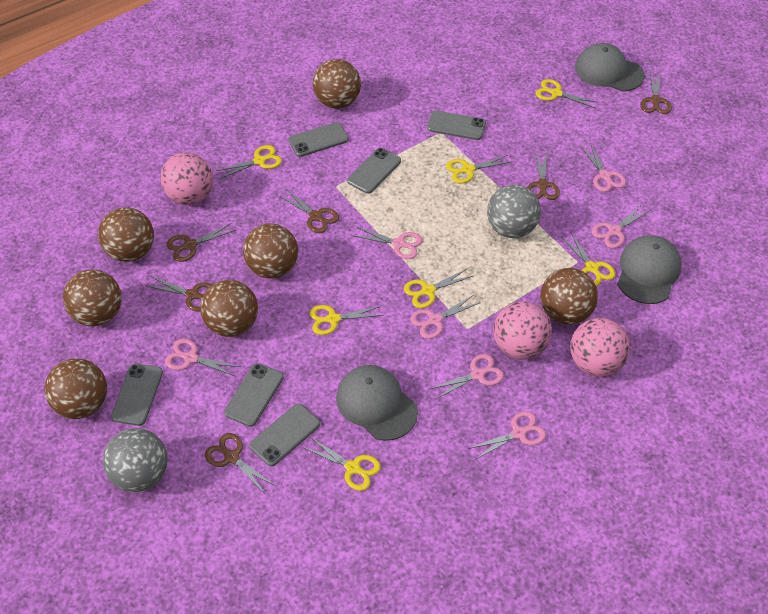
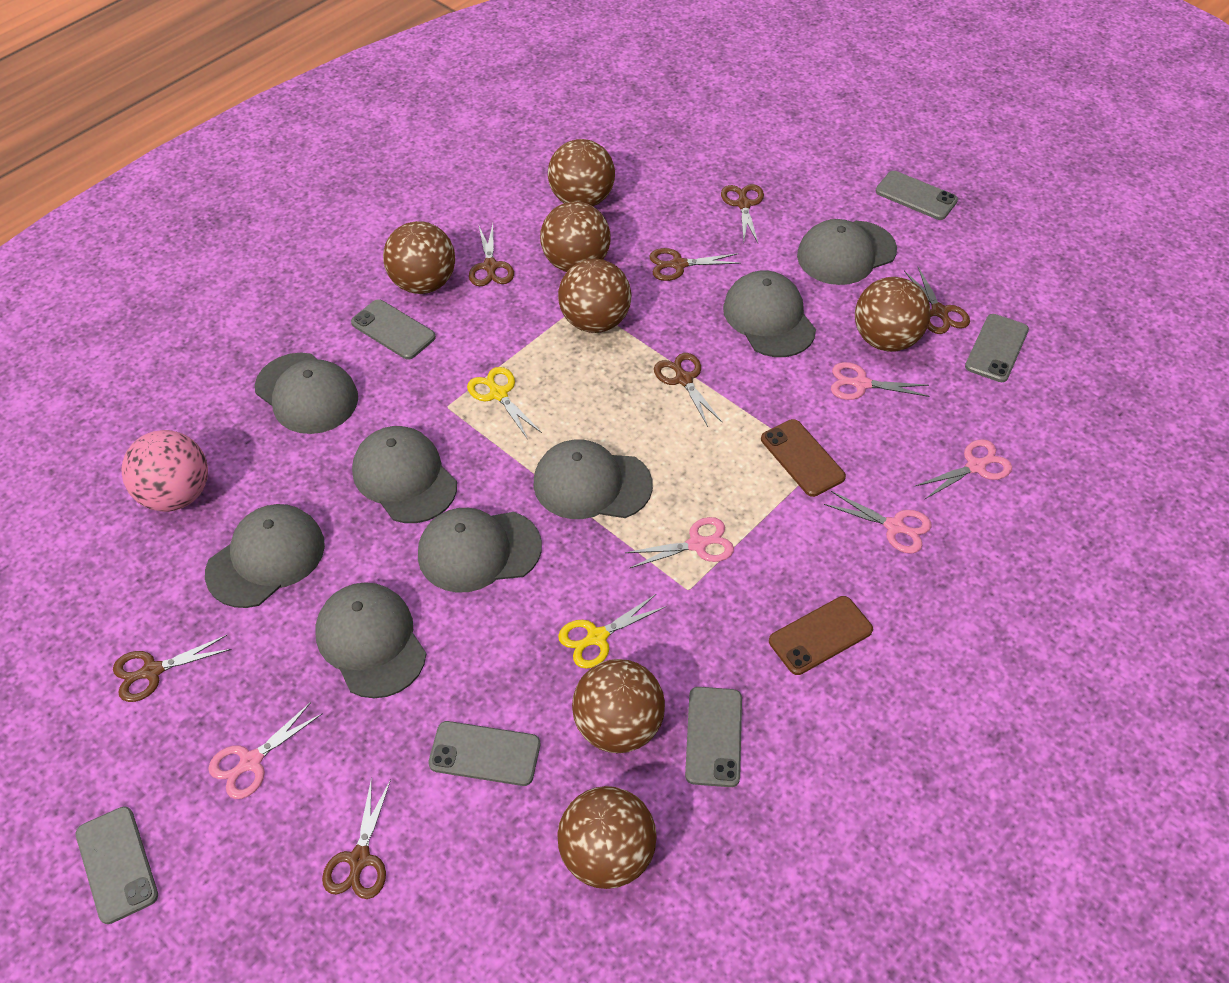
brown phone: none = 0 -> [761,419,846,497] [769,596,873,675] = 2
brown scissors: [145,276,213,312] [166,223,236,262] [205,433,274,493] [279,190,339,233] [527,154,560,200] [640,72,672,114] = 6 -> [113,635,232,702] [322,777,391,899] [469,224,514,286] [649,248,741,281] [654,353,722,427] [721,184,764,243] [904,267,970,334] = 7
grey ball: [103,428,168,492] [487,185,541,238] = 2 -> none = 0
grey cap: [336,365,418,441] [575,43,645,92] [617,235,682,304] = 3 -> [205,504,325,608] [255,353,358,434] [315,582,426,698] [352,426,457,523] [418,508,542,593] [533,440,653,519] [723,270,816,357] [797,219,897,285] = 8
pink ball: [160,152,213,205] [493,301,552,360] [570,318,630,377] = 3 -> [121,430,208,512] = 1
pink scissors: [165,339,241,376] [354,227,423,259] [410,296,479,339] [430,354,504,399] [469,411,546,460] [581,143,626,192] [592,204,650,248] = 7 -> [208,702,323,799] [625,517,734,568] [824,491,932,554] [831,362,929,400] [915,439,1012,499] = 5
yellow scissors: [216,145,282,179] [303,437,381,491] [309,305,384,335] [404,268,473,308] [446,155,510,183] [536,79,597,108] [562,233,616,286] = 7 -> [467,367,542,438] [558,594,666,669] = 2

